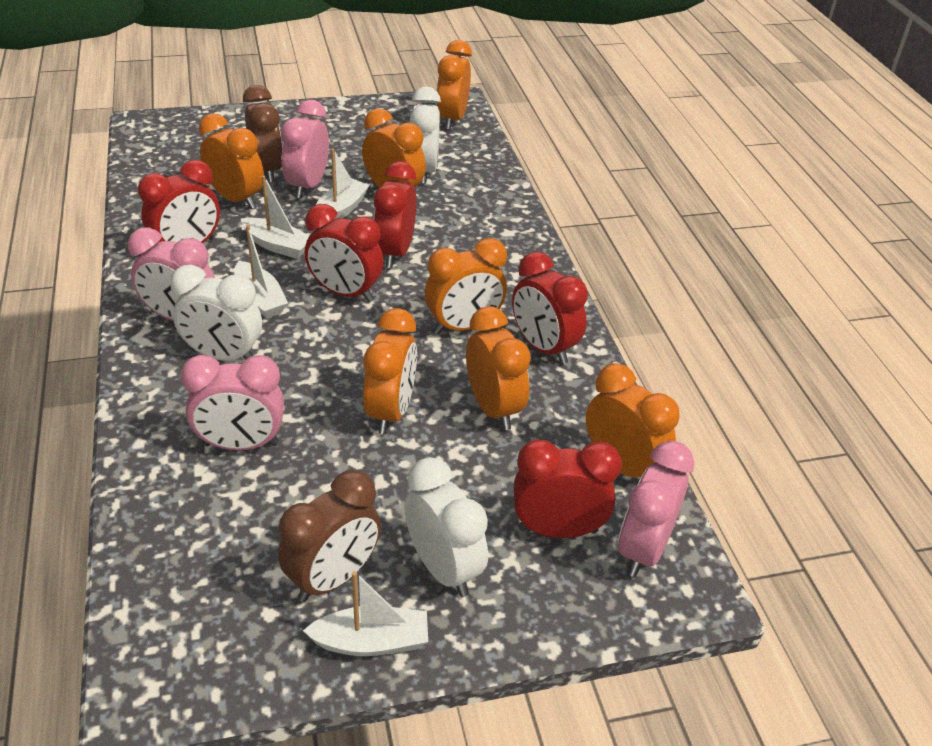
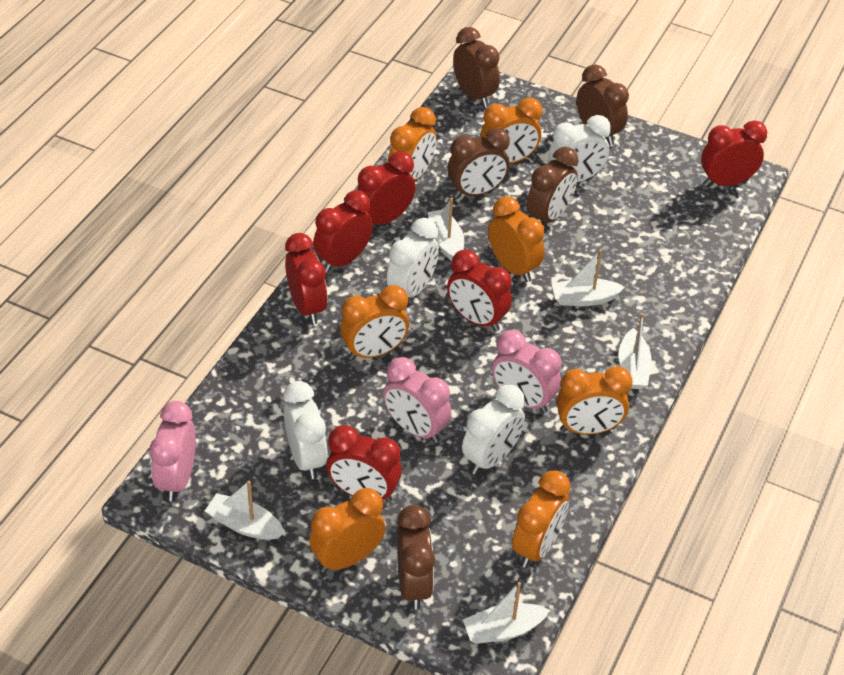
brown clock: [243,85,283,183] [278,470,381,602] = 2 -> [397,505,435,610] [448,128,510,198] [453,27,500,107] [526,147,579,223] [577,64,629,146] = 5
pink clock: [128,227,215,321] [181,355,284,451] [281,100,329,199] [618,441,694,577] = 4 -> [149,401,196,502] [383,357,451,443] [492,330,561,413] = 3
red clock: [138,159,220,243] [305,204,384,302] [374,161,416,268] [512,252,588,364] [514,439,622,538] = 5 -> [285,233,328,324] [313,190,373,273] [327,425,402,502] [357,151,416,224] [447,250,512,332] [701,120,767,187] = 6
white boat: [234,225,288,319] [241,175,309,259] [303,571,428,656] [316,148,370,219] = 4 -> [205,481,284,540] [428,197,464,261] [463,582,550,644] [552,249,625,306] [618,313,652,389] = 5
white clock: [170,265,262,361] [404,457,488,597] [410,86,441,184] = 3 -> [283,381,328,479] [387,218,439,298] [462,385,525,475] [548,115,611,182] = 4

